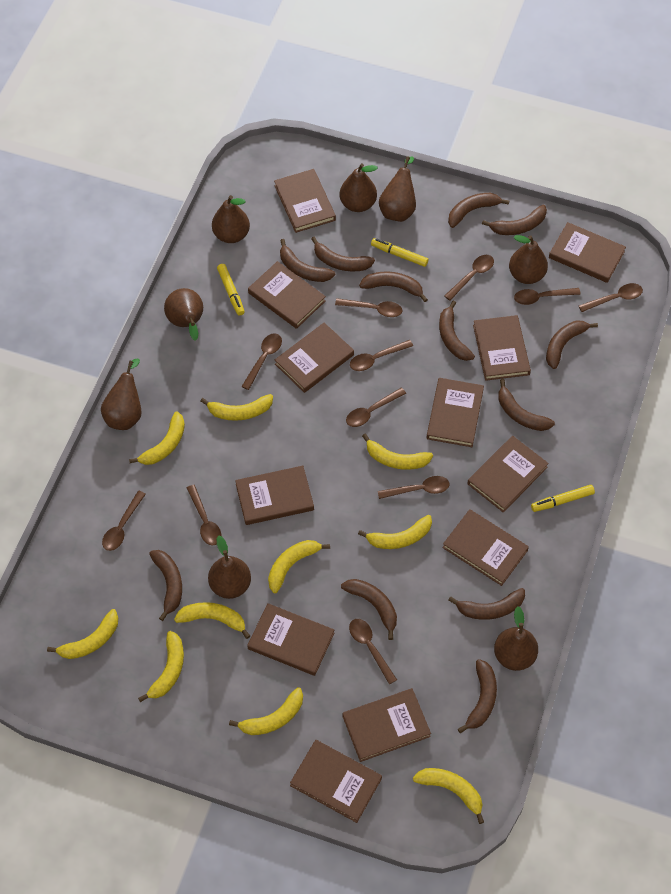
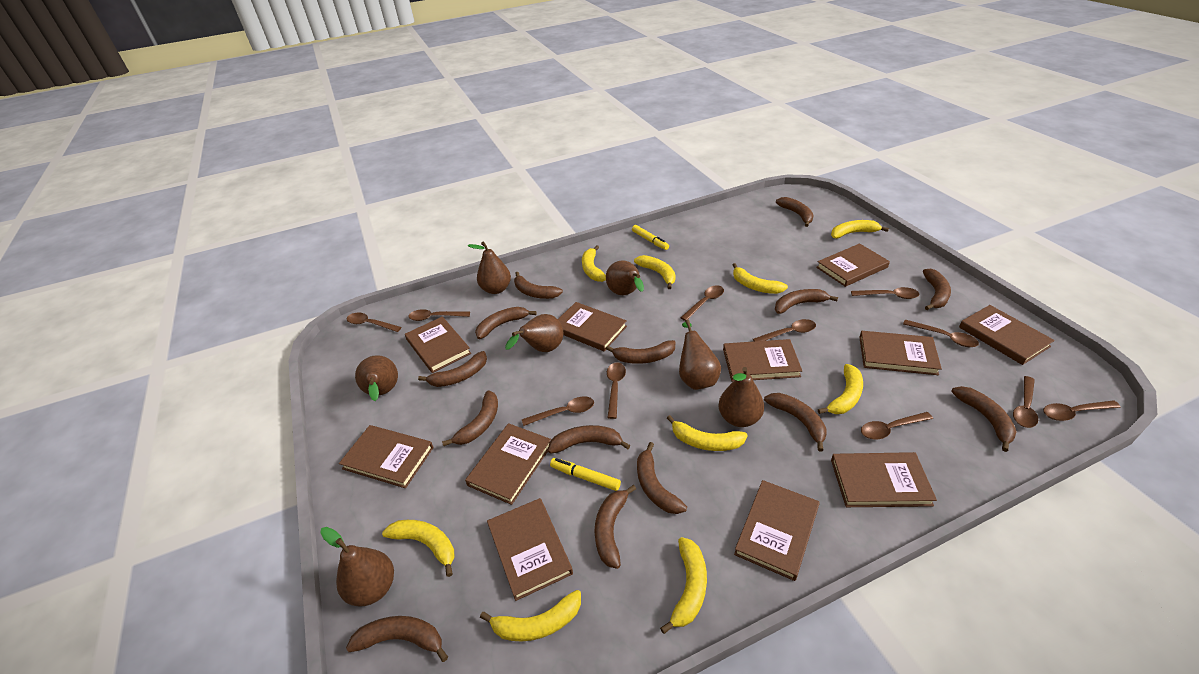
brown banana: [149,550,182,621] [280,239,335,282] [311,237,375,271] [341,579,397,640] [359,271,428,302] [439,301,475,361] [448,193,509,228] [448,588,525,620] [458,659,497,733] [482,205,547,235] [498,379,555,431] [546,321,598,369] = 12 -> [346,616,448,662] [418,351,487,387] [442,390,498,446] [475,307,536,339] [514,272,563,299] [548,425,630,454] [594,485,636,569] [606,340,675,364] [637,442,687,514] [764,393,827,452] [775,289,838,314] [776,197,814,227] [923,269,951,310] [951,386,1017,452] = 14
brown book: [235,466,314,525] [247,603,334,676] [248,261,326,329] [274,169,336,233] [275,323,354,393] [290,740,382,823] [342,688,431,762] [427,378,484,447] [442,509,529,586] [467,436,549,512] [473,315,531,381] [549,222,626,283] = 12 -> [339,425,434,488] [405,316,471,373] [465,423,551,505] [487,498,573,601] [558,302,627,351] [723,339,802,382] [734,480,820,581] [816,243,890,287] [831,452,937,507] [859,331,942,375] [959,305,1055,365] = 11
brown pear: [101,359,142,430] [164,288,203,341] [208,536,251,599] [212,195,250,243] [340,164,378,212] [379,156,416,222] [494,606,538,671] [509,235,548,284] = 8 -> [320,527,394,607] [355,355,398,401] [468,241,511,294] [505,314,563,352] [606,260,644,295] [679,319,721,390] [718,367,764,427] = 7
yellow banana: [47,609,118,659] [129,411,185,465] [138,631,184,702] [174,602,250,639] [200,394,273,421] [229,687,303,735] [268,540,330,593] [358,515,432,549] [362,434,433,470] [413,768,484,824] = 10 -> [382,520,454,577] [480,590,581,641] [582,245,606,282] [634,255,675,289] [660,537,707,634] [667,415,748,451] [733,263,788,294] [818,364,863,414] [831,220,889,239] = 9
yellow marker: [217,264,245,315] [371,238,428,267] [531,485,595,512] = 3 -> [550,458,621,491] [632,225,669,250] = 2

